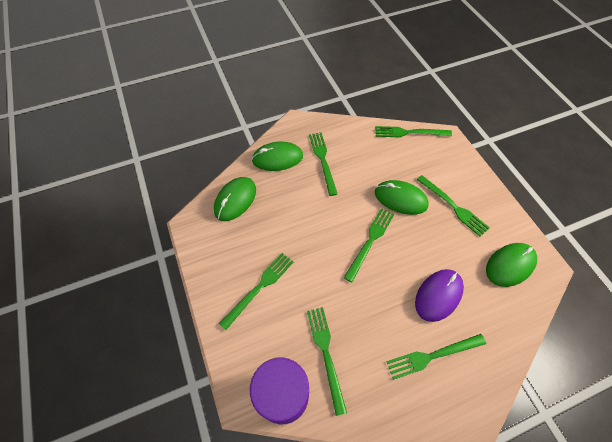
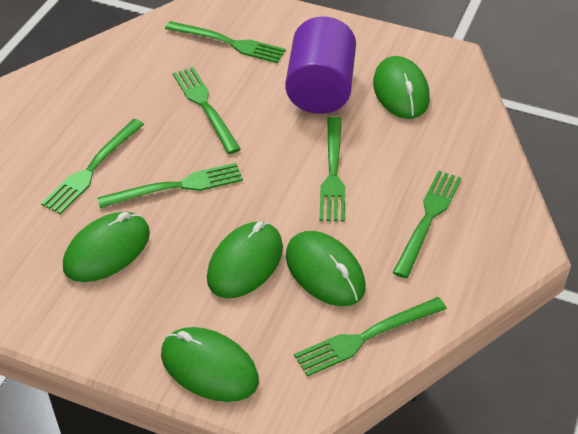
green mouse: [214,177,256,221] [252,141,303,171] [375,180,429,215] [486,243,537,287] = 4 -> [63,212,150,282] [161,327,259,402] [207,222,283,298] [286,231,365,306] [373,56,430,119] = 5
purple mouse: [415,269,464,322] = 1 -> none = 0

